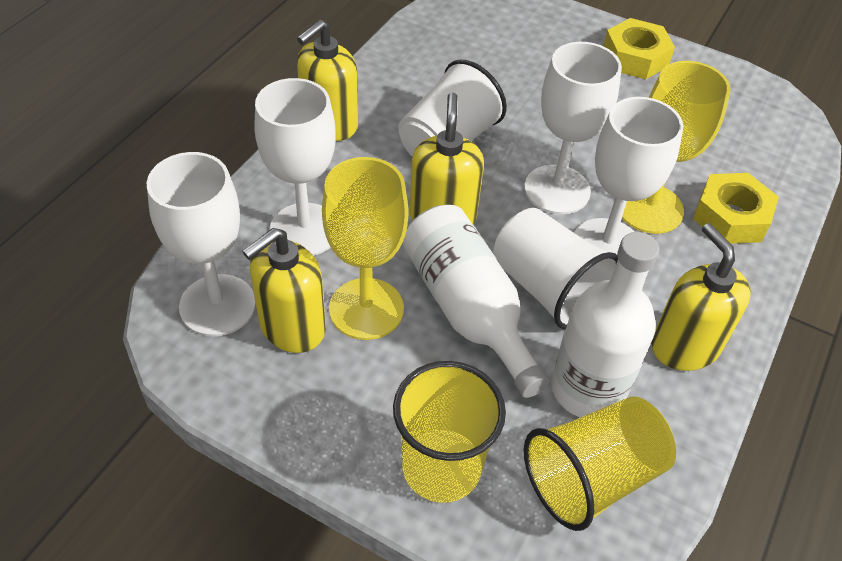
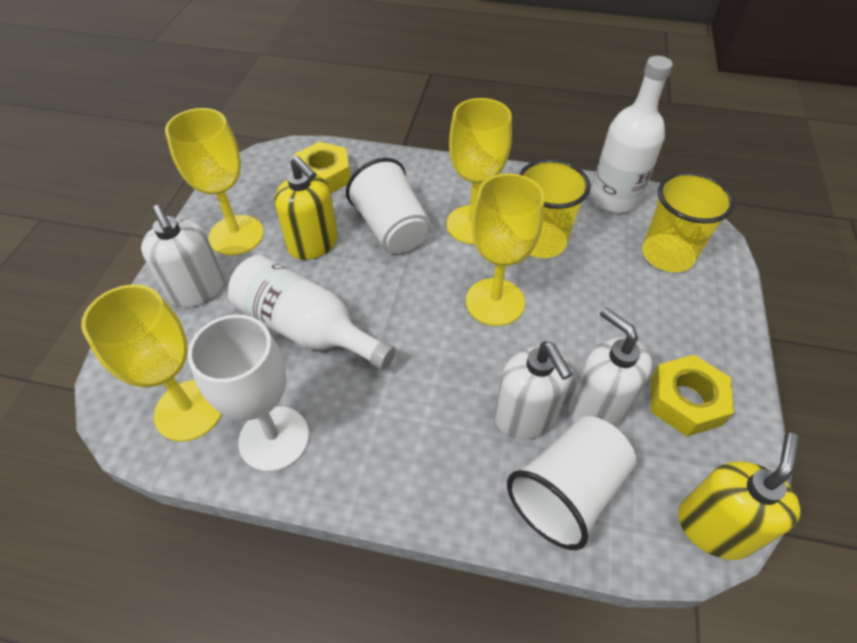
white goblet: [147,152,256,336] [255,78,336,256] [524,42,622,214] [574,97,684,254] = 4 -> [188,315,309,472] = 1
white soap dispenser: none = 0 -> [141,205,225,308] [494,341,573,439] [569,307,652,427] = 3
yellow goblet: [322,157,409,340] [622,61,730,234] = 2 -> [81,284,222,442] [165,108,264,255] [447,98,512,244] [466,173,544,326] = 4
yellow soap dispenser: [242,228,326,353] [297,20,358,141] [410,93,484,224] [651,223,751,371] = 4 -> [274,156,338,260] [678,433,800,560] = 2

